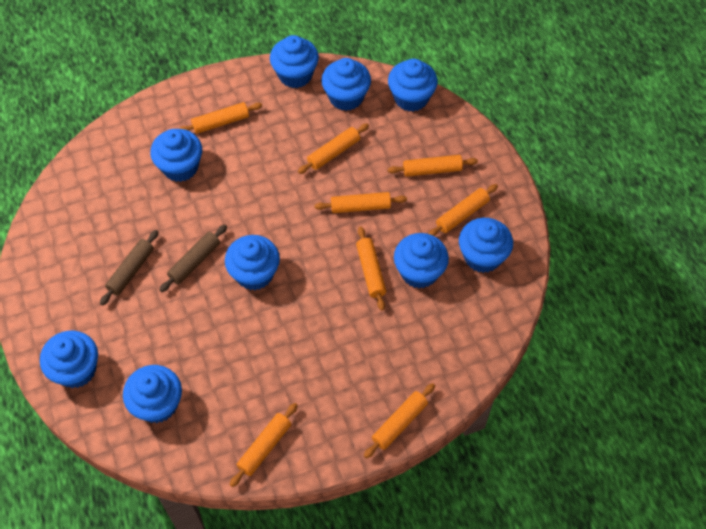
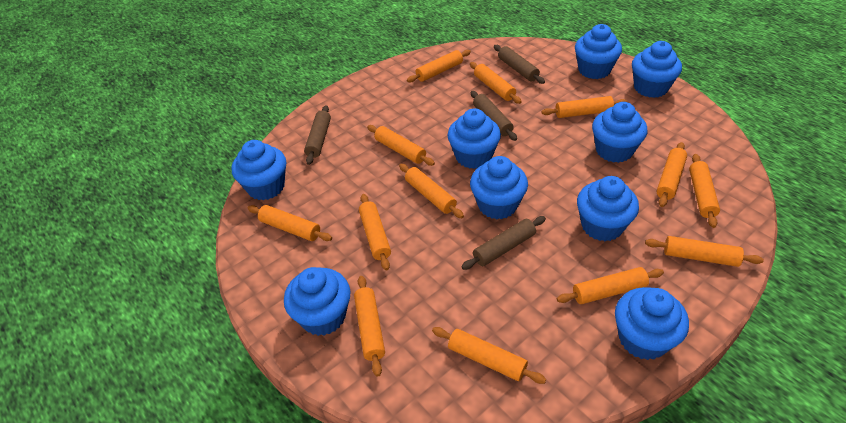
brown rolling pin: [100,230,158,306] [159,225,227,292] = 2 -> [304,105,331,165] [461,216,546,270] [471,91,517,141] [494,45,545,84] = 4
orange rolling pin: [179,102,262,134] [230,403,298,487] [298,123,369,174] [314,192,407,213] [356,226,386,310] [364,383,435,459] [388,155,478,177] [428,184,498,236] = 8 -> [248,205,332,241] [354,276,385,377] [359,194,391,270] [367,125,435,166] [399,164,464,218] [407,50,471,82] [432,327,546,384] [470,62,522,104] [542,96,627,118] [557,267,664,304] [645,236,764,267] [656,142,687,207] [689,154,720,228] = 13

